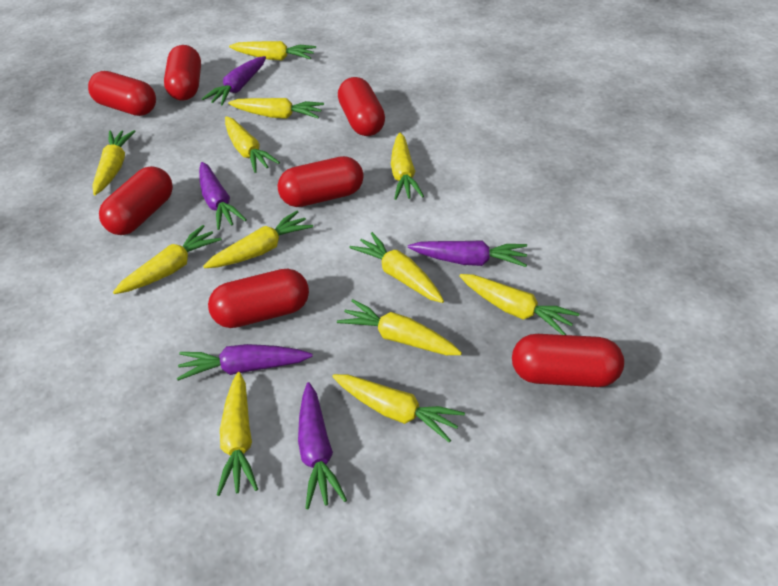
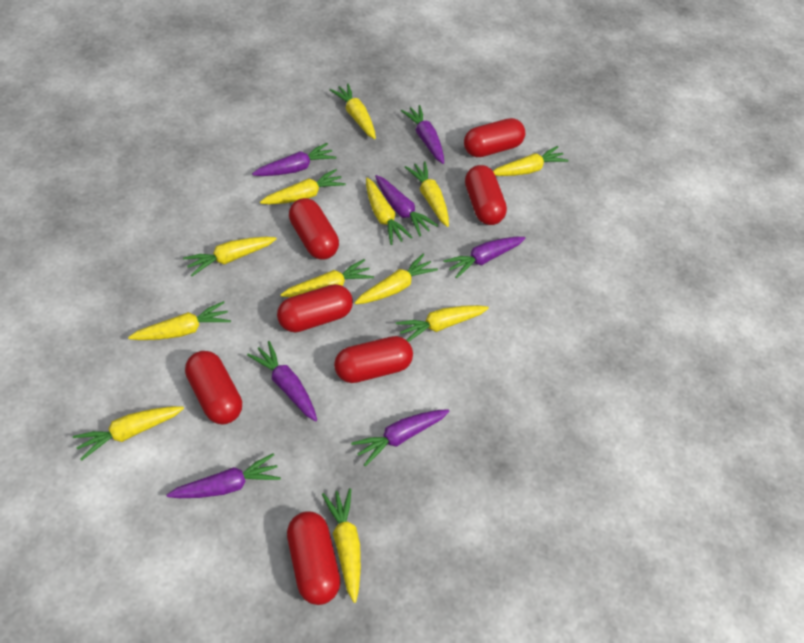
purple carrot: [177,344,313,381] [199,162,246,230] [202,56,266,106] [298,382,347,509] [408,240,527,267] = 5 -> [167,453,281,498] [247,341,317,422] [252,143,337,176] [351,409,450,466] [375,175,438,236] [401,105,444,164] [443,237,526,278] = 7

